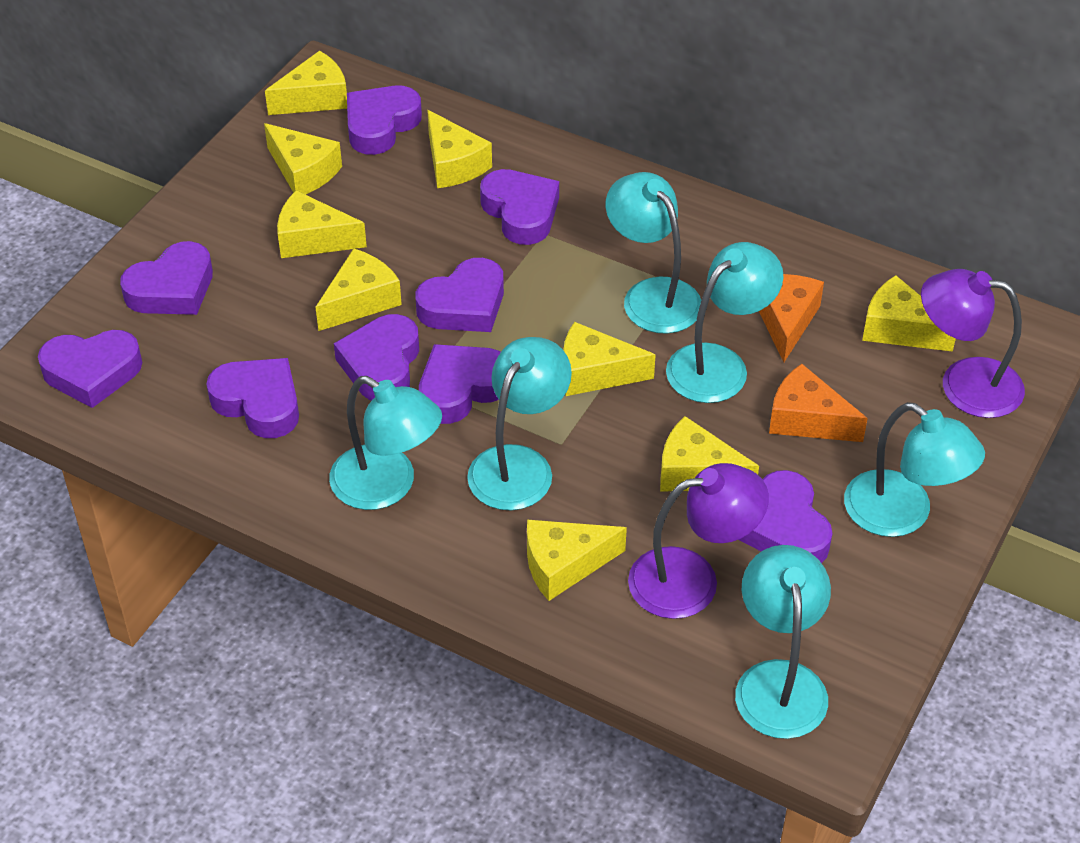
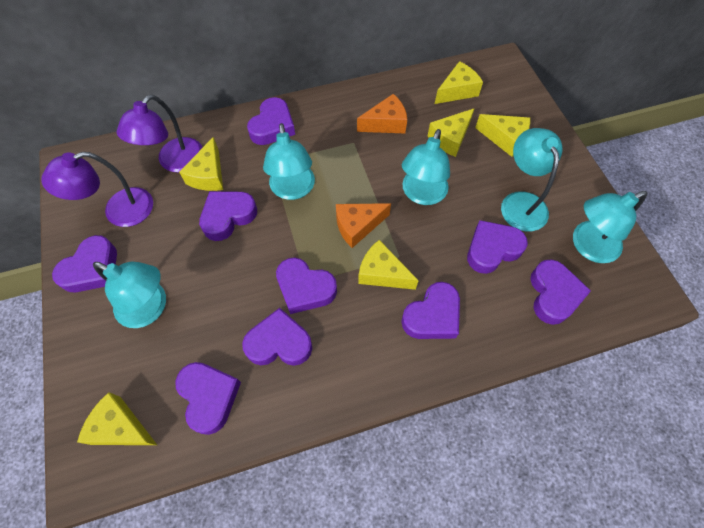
turquoise lamp: [329,376,442,510] [467,337,572,510] [606,172,701,334] [666,242,784,403] [735,545,831,739] [844,402,985,537] = 6 -> [93,262,166,328] [263,123,315,200] [402,129,450,205] [501,128,563,232] [573,191,647,263] = 5
yellow cheese: [264,123,342,195] [265,51,347,115] [277,190,367,258] [316,248,402,331] [427,110,492,188] [527,520,627,601] [563,322,655,396] [660,416,759,492] [862,275,956,352] = 9 -> [77,392,157,445] [179,137,223,191] [358,240,419,290] [427,108,475,157] [435,61,483,104] [475,114,530,157] = 6

